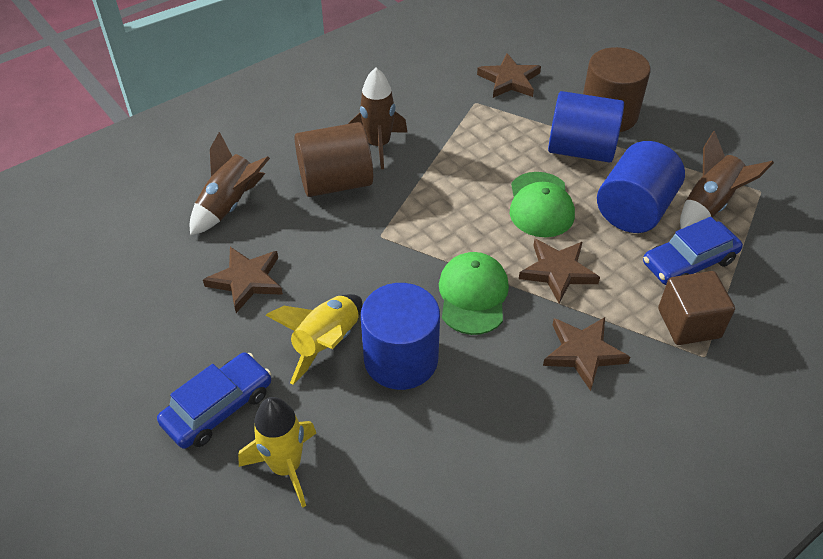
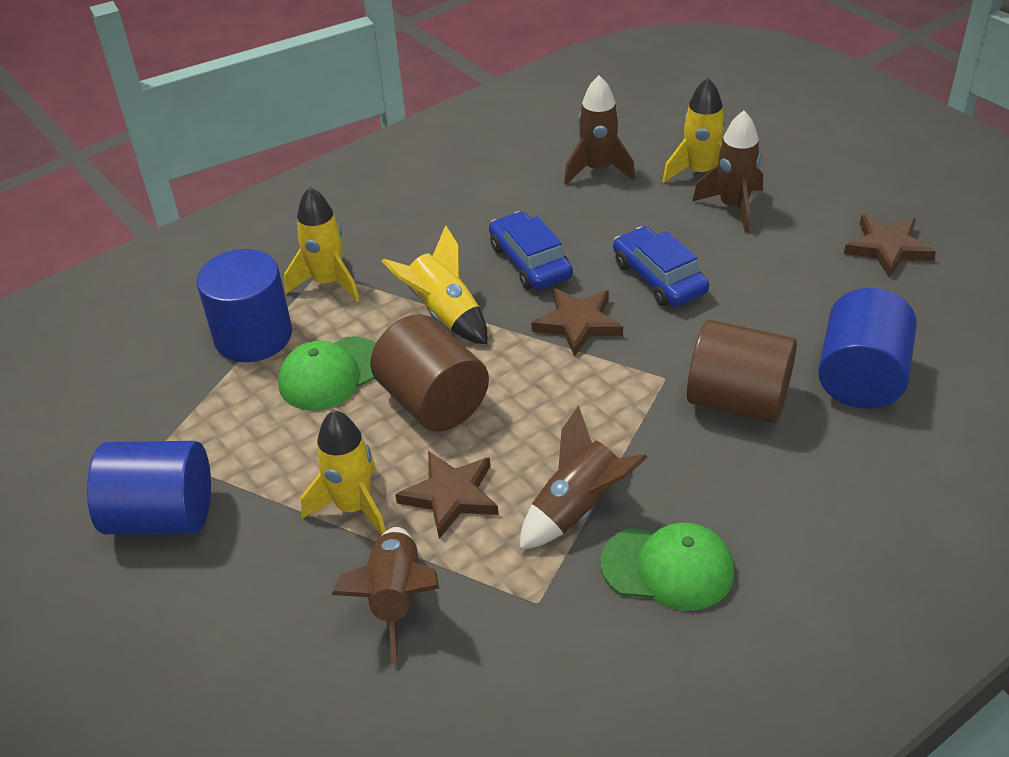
brown cube: [658,271,735,345] = 1 -> none = 0
brown rocket: [190,132,270,236] [348,68,407,169] [680,131,774,229] = 3 -> [332,527,439,664] [519,406,648,550] [564,75,636,184] [692,111,763,233] = 4
brown star: [203,247,283,313] [477,53,541,98] [519,239,600,303] [543,317,630,391] = 4 -> [395,451,499,539] [531,288,623,357] [844,215,936,277] = 3
yellow rocket: [238,397,316,508] [265,294,362,384] = 2 -> [284,187,359,302] [301,410,386,535] [381,225,488,345] [662,78,725,183] = 4

